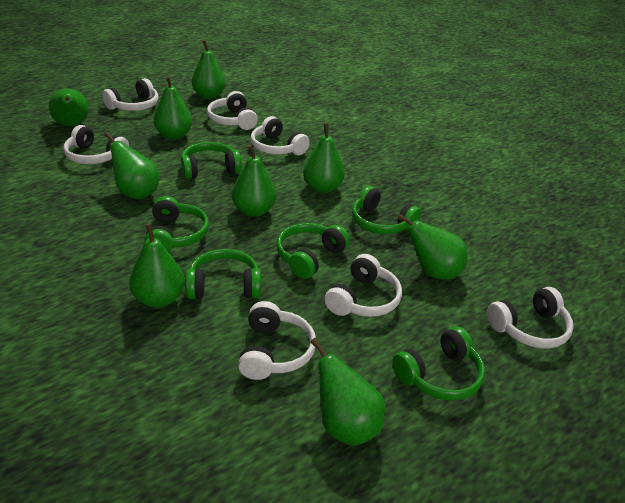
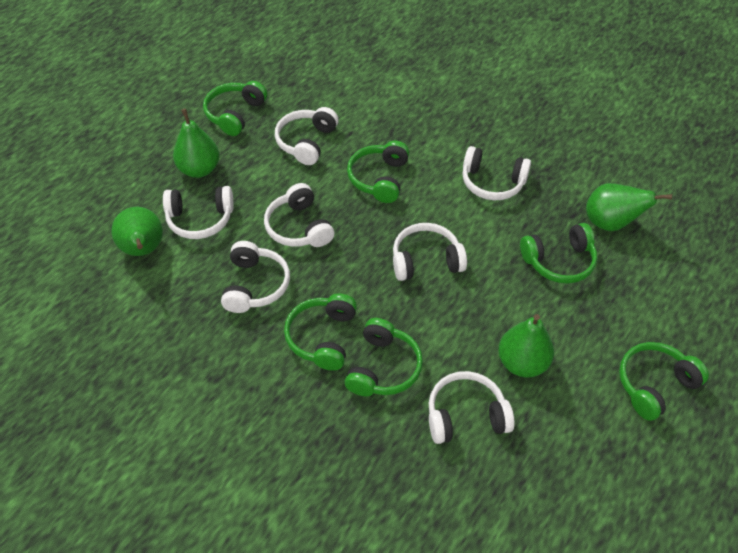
green pear: [49,89,89,126] [104,132,159,199] [129,223,185,308] [154,76,192,140] [192,40,226,99] [232,144,276,217] [303,123,345,193] [310,338,385,446] [397,214,468,280] = 9 -> [111,207,163,256] [173,108,220,178] [498,314,554,378] [586,183,672,231] = 4

